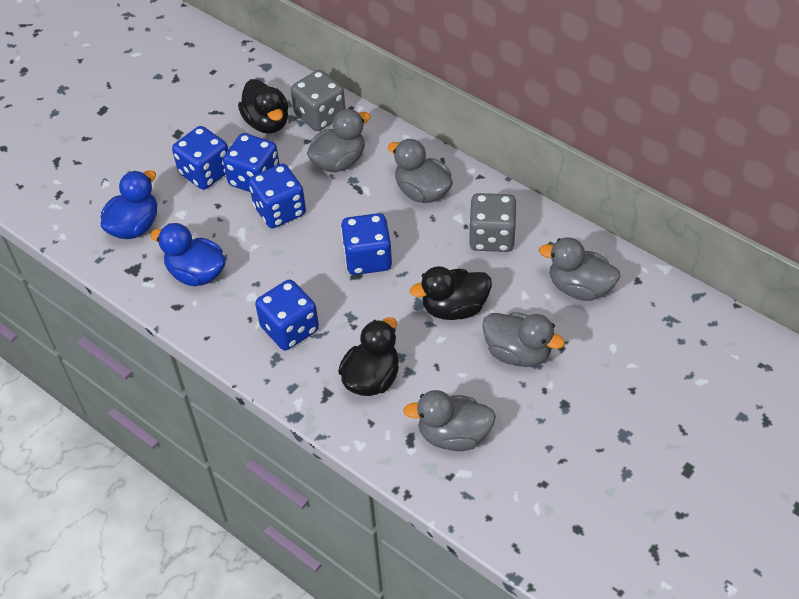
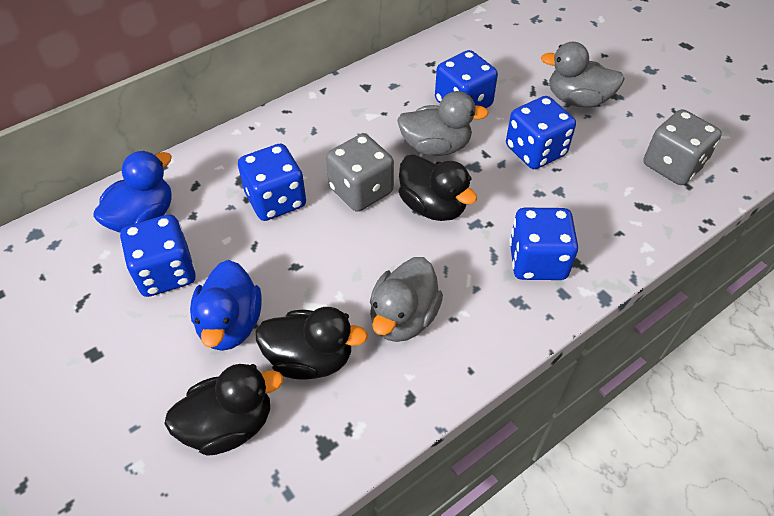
grey duck: [307,109,371,172] [388,139,453,203] [403,390,496,451] [482,312,565,367] [539,237,620,301] = 5 -> [370,257,443,342] [397,91,489,156] [541,42,625,108] = 3

